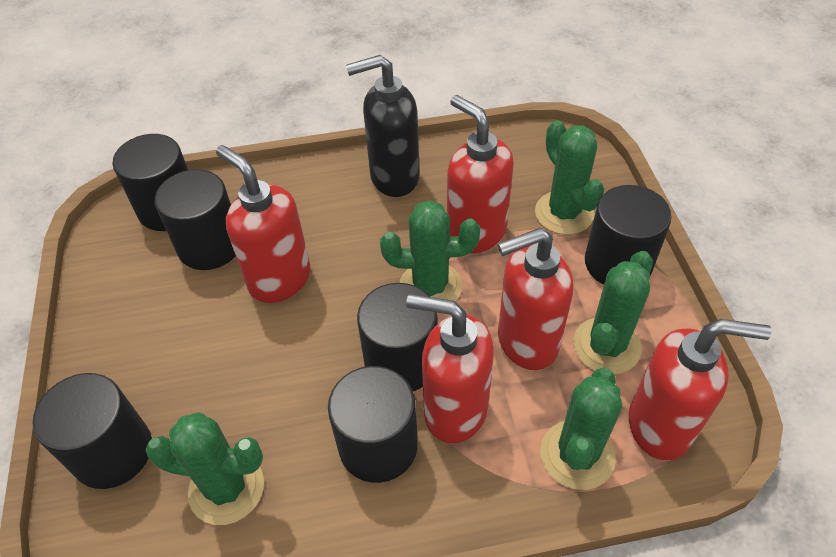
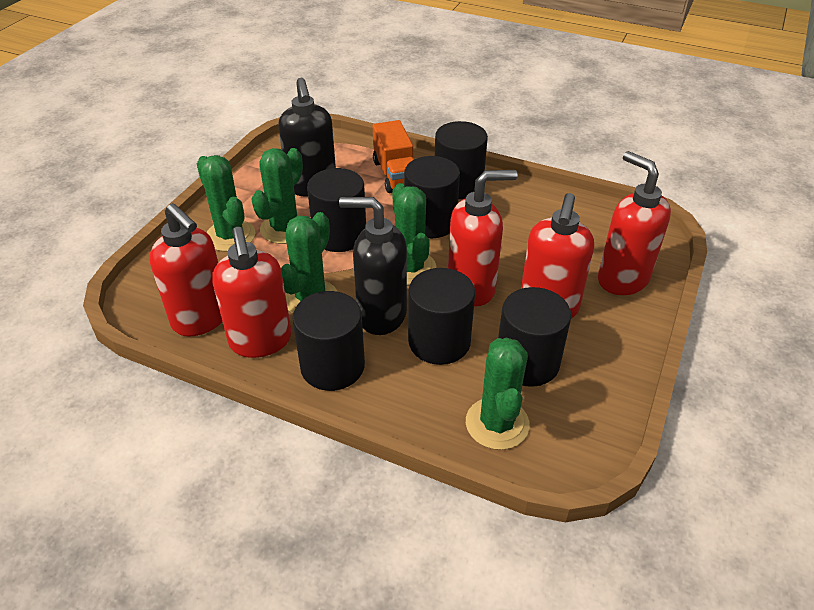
black soap dispenser: [346,55,420,197] = 1 -> [278,78,336,197] [339,197,407,335] = 2
orange truck: none = 0 -> [373,120,414,193] = 1

